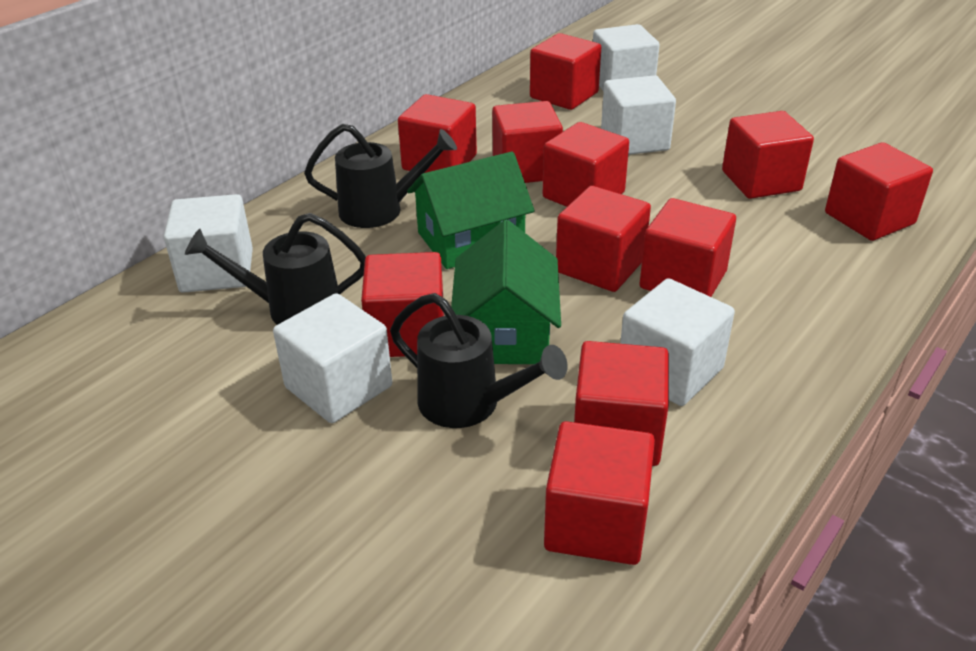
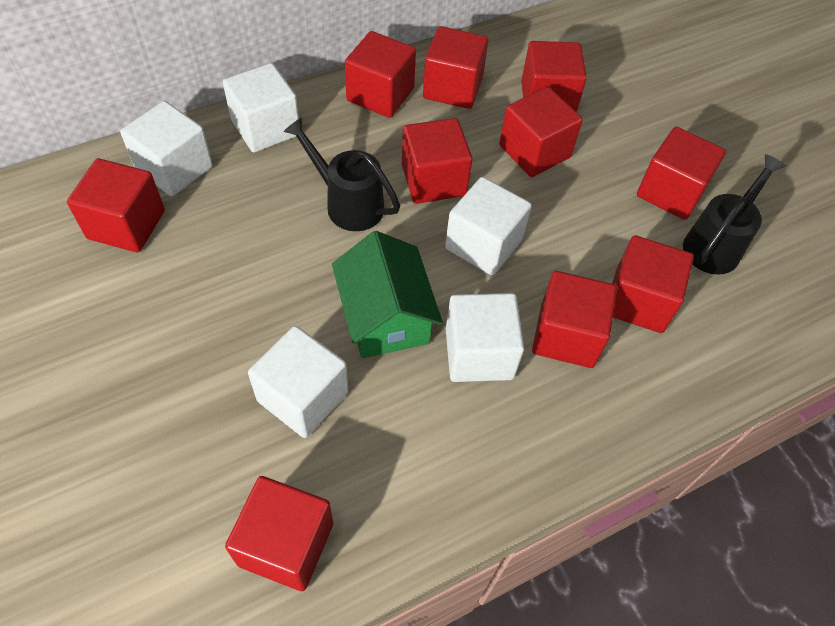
black watering can: [185,213,366,325] [304,124,457,228] [390,293,568,428] = 3 -> [283,117,400,231] [683,154,786,275] = 2
green house: [407,152,534,269] [451,220,561,364] = 2 -> [332,231,443,358] = 1
red cube: [361,252,444,357] [398,94,477,173] [492,101,563,183] [530,33,601,110] [543,122,629,207] [544,421,655,565] [556,186,651,292] [574,341,669,466] [639,198,736,297] [722,111,814,199] [825,142,933,241] = 11 -> [67,158,165,252] [225,476,333,591] [345,31,416,118] [402,118,472,204] [423,26,488,109] [499,87,583,177] [521,41,587,112] [532,271,617,368] [612,235,694,333] [637,127,726,220] = 10

